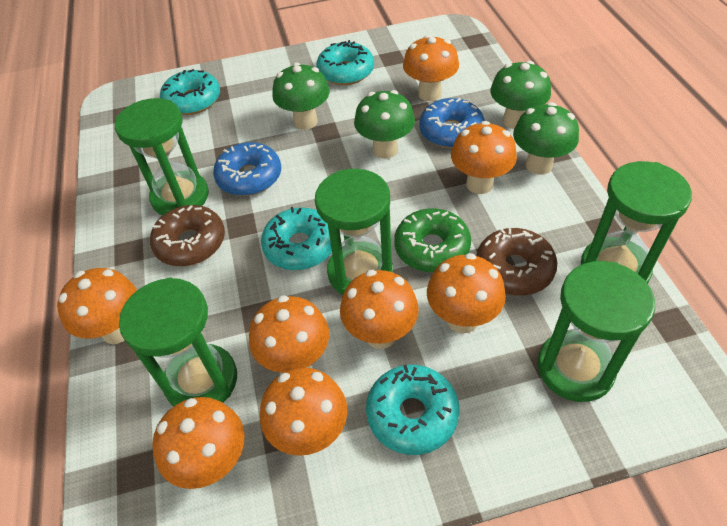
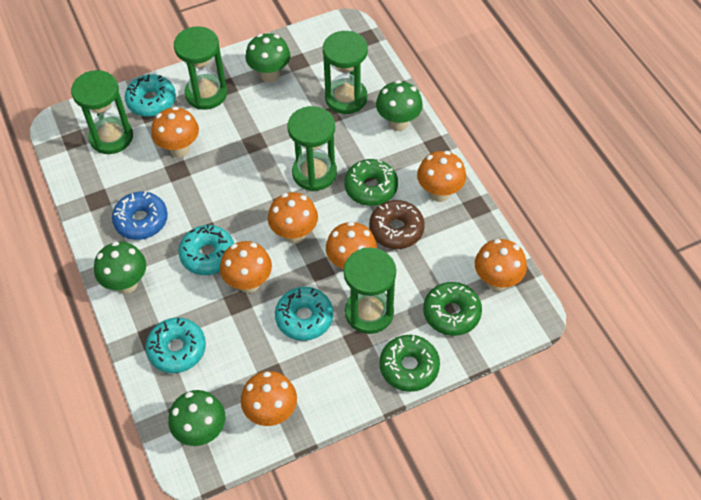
blue donut: [213,142,281,196] [419,98,485,148] = 2 -> [112,192,168,240] = 1
brown donut: [150,205,225,266] [476,228,557,295] = 2 -> [369,200,425,249] = 1
green donut: [394,209,471,272] = 1 -> [344,159,398,206] [379,335,440,392] [423,282,482,336] = 3
orange mushroom: [57,268,137,344] [152,397,244,489] [249,295,329,373] [260,368,347,456] [340,270,419,349] [403,35,459,101] [427,253,506,334] [451,121,517,194] = 8 -> [151,106,199,158] [220,241,272,293] [241,371,297,426] [268,192,318,244] [326,221,377,271] [417,151,466,202] [475,239,527,291] = 7

